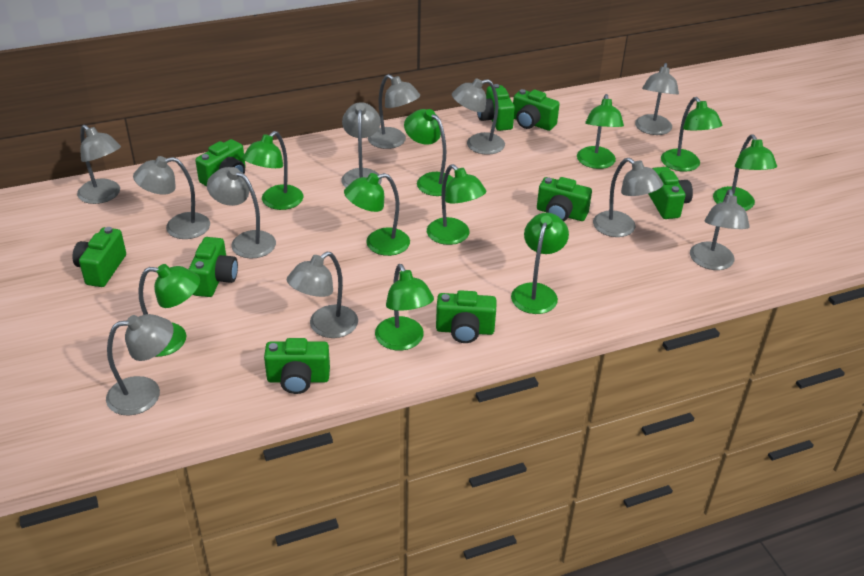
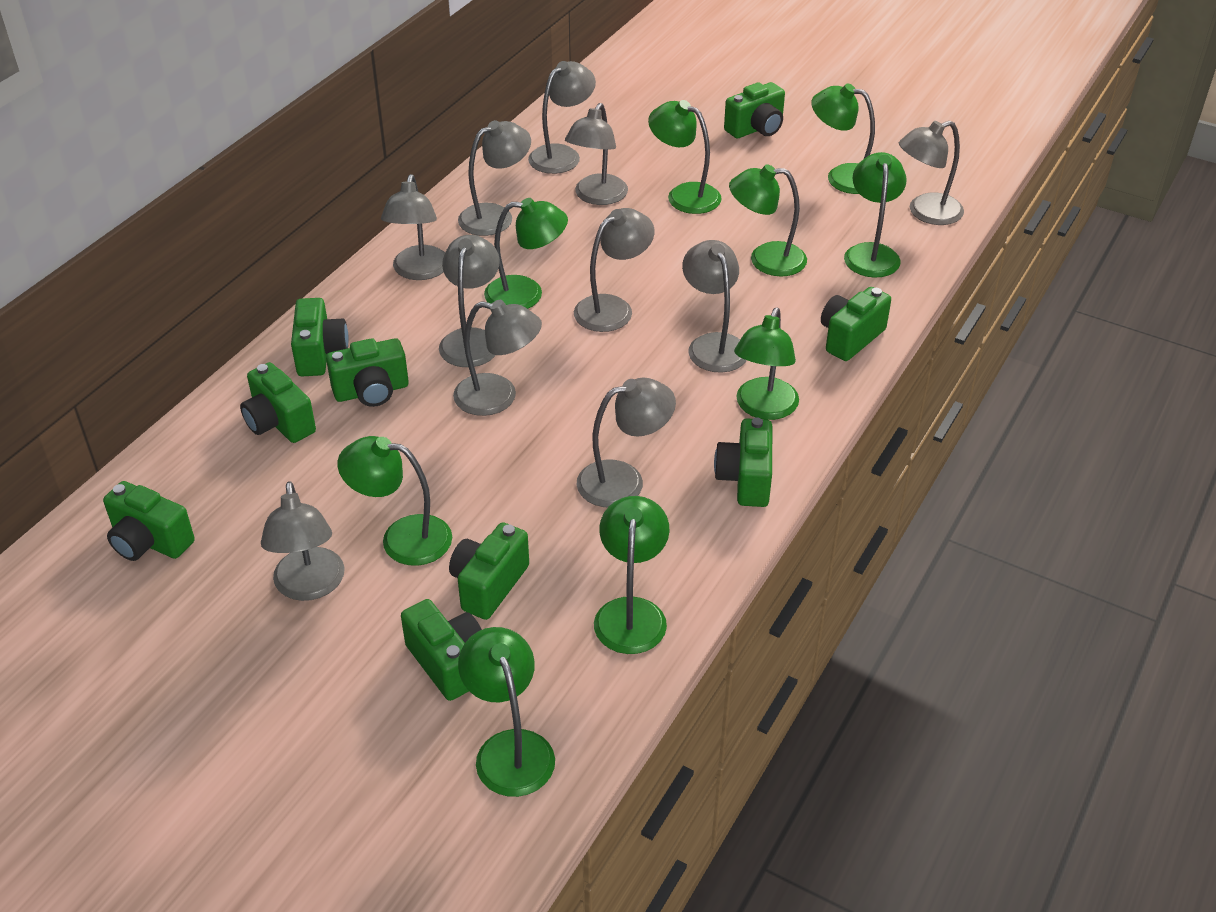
green lamp: [138,264,200,357] [242,131,303,210] [344,173,410,256] [375,264,434,351] [404,109,453,196] [427,164,486,245] [511,213,569,314] [577,94,624,169] [661,97,722,172] [713,134,777,211] = 10 -> [338,436,452,566] [458,627,555,797] [484,198,568,309] [594,496,669,654] [648,100,722,214] [729,164,807,276] [734,307,799,420] [811,83,875,194] [844,152,907,278] = 9

